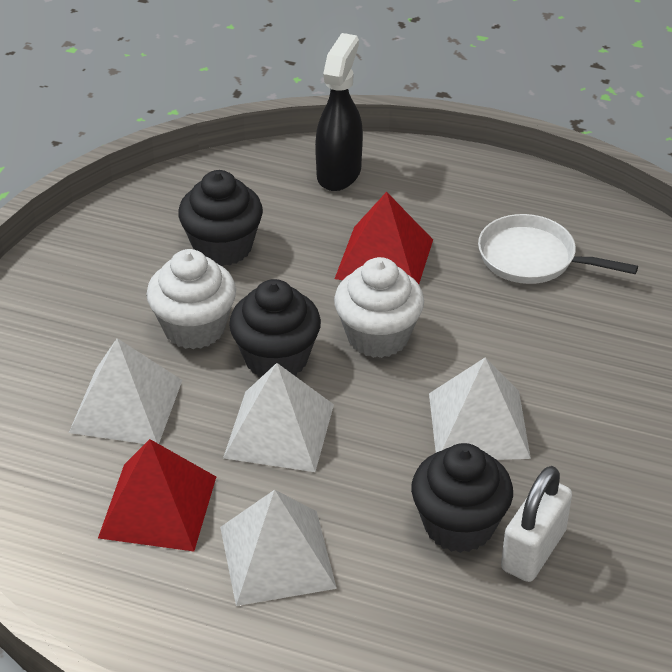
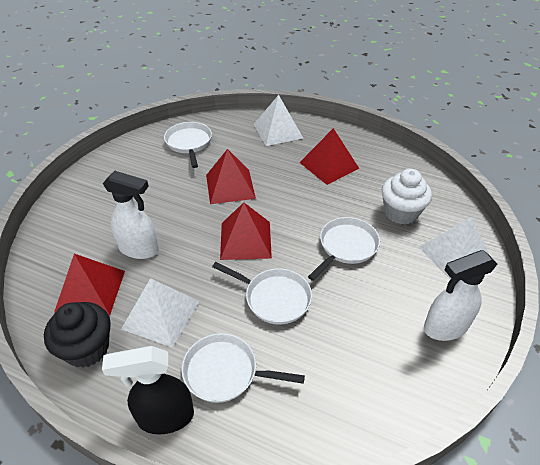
black cupcake: [178,170,263,266] [229,279,321,377] [411,443,513,553] = 3 -> [44,302,111,368] = 1
red pyramid: [98,439,216,551] [335,192,433,284] = 2 -> [54,254,125,315] [206,149,256,204] [220,202,272,260] [299,128,359,185] = 4
white cupcake: [146,249,236,349] [334,257,424,358] = 2 -> [382,169,432,225] = 1
white padlock: [501,466,572,582] = 1 -> none = 0
white pan: [478,214,638,284] = 1 -> [164,122,212,168] [182,333,305,403] [212,262,312,325] [308,217,380,281] = 4
white pyramid: [69,338,182,444] [220,490,337,606] [223,363,334,472] [429,357,531,460] = 4 -> [121,278,199,348] [254,95,303,146] [418,217,489,279] = 3
white spray bottle: none = 0 -> [103,171,159,259] [424,250,498,341] = 2

